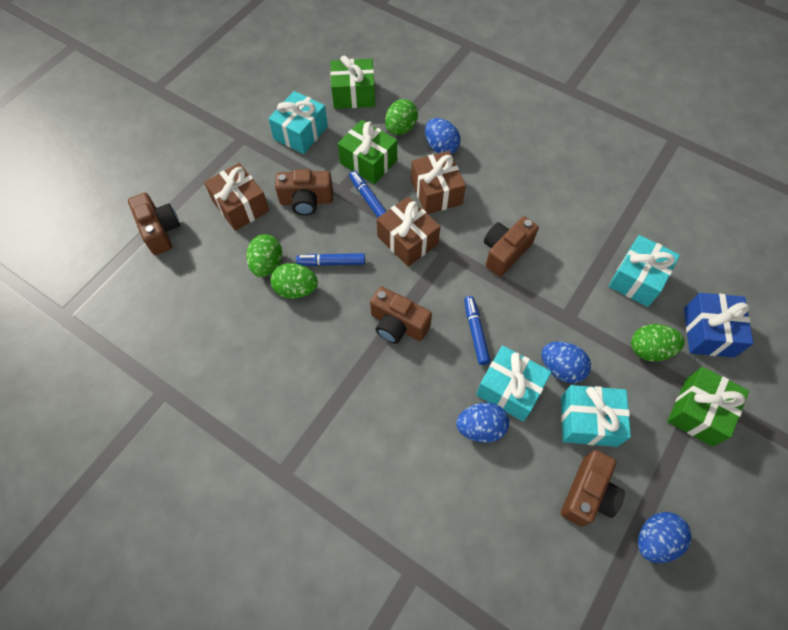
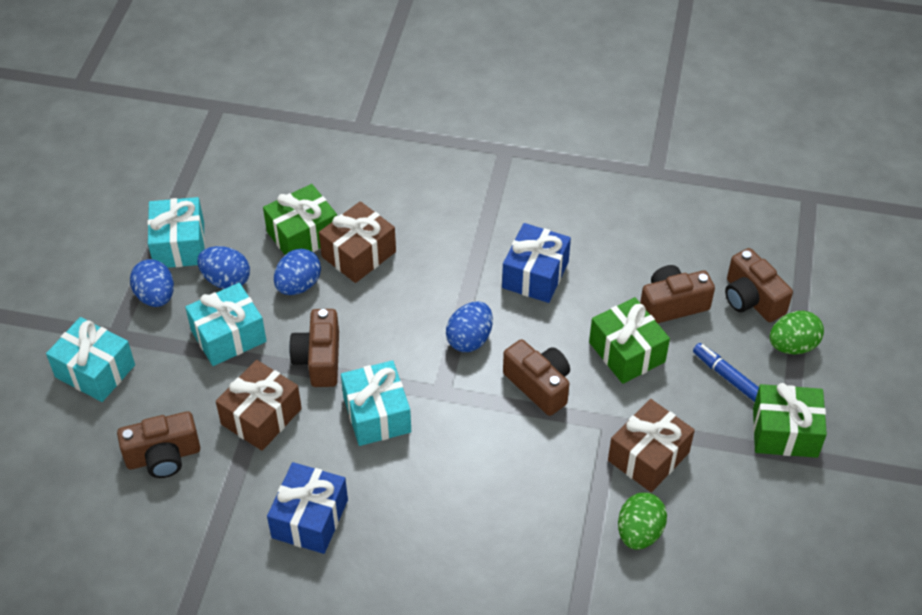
blue gift: [684,293,753,357] = 1 -> [267,462,348,554] [502,223,571,303] = 2
blue marker: [296,253,365,266] [349,171,387,217] [464,296,490,365] = 3 -> [693,343,759,402] = 1
green egg: [246,234,282,277] [270,263,318,299] [385,99,418,135] [631,324,685,362] = 4 -> [618,492,667,550] [770,311,824,355] = 2

